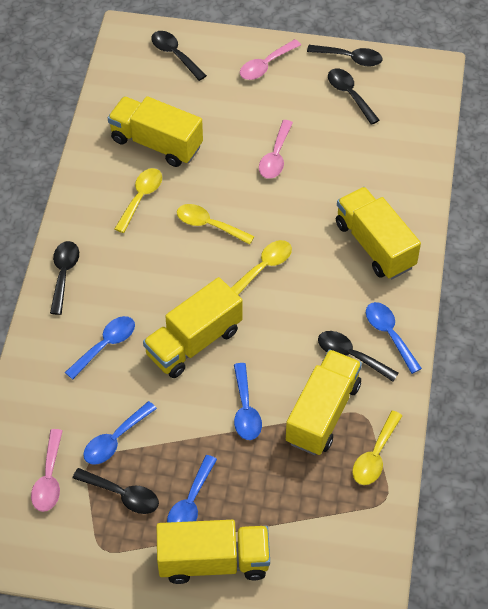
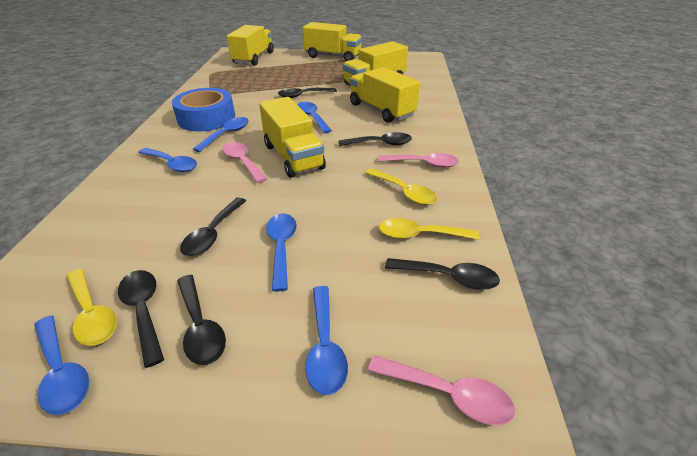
blue spoon: [65,316,135,379] [83,401,157,465] [167,455,217,523] [234,363,262,440] [366,302,422,374] = 5 -> [34,315,90,415] [138,148,197,172] [193,117,249,152] [266,214,297,292] [297,102,332,133] [305,286,348,395] = 6
blue tape: none = 0 -> [172,88,235,131] = 1
yellow spoon: [114,168,162,233] [177,204,255,245] [231,240,292,295] [352,411,402,485] = 4 -> [66,269,117,346] [365,168,437,205] [379,218,480,240] = 3

